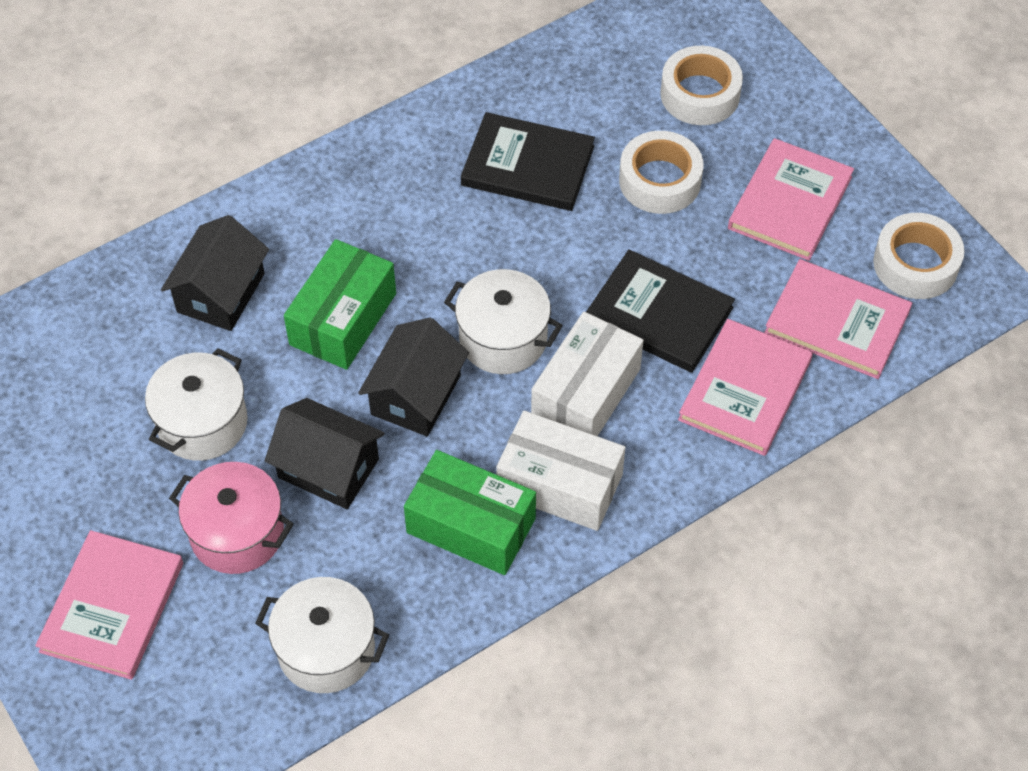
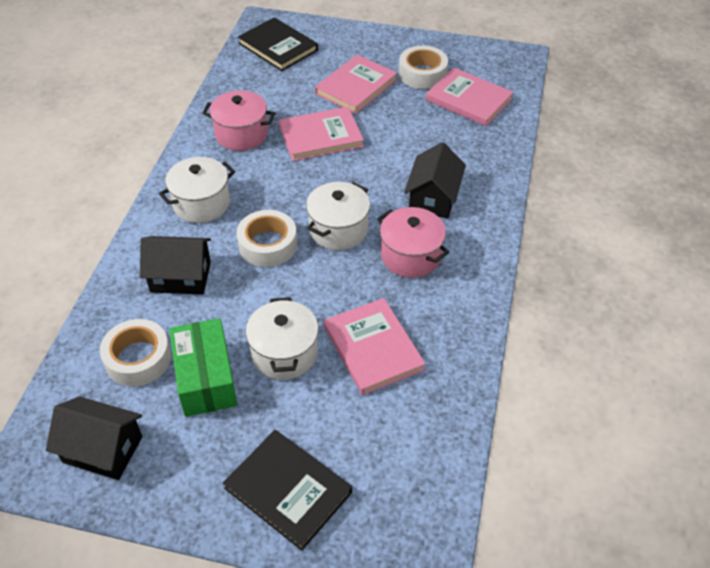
green box: [284,239,396,370] [404,450,536,575] = 2 -> [169,318,237,417] = 1
pink pot: [169,462,294,574] = 1 -> [202,90,275,151] [377,207,449,278] = 2
white box: [496,411,626,531] [531,312,644,436] = 2 -> none = 0

